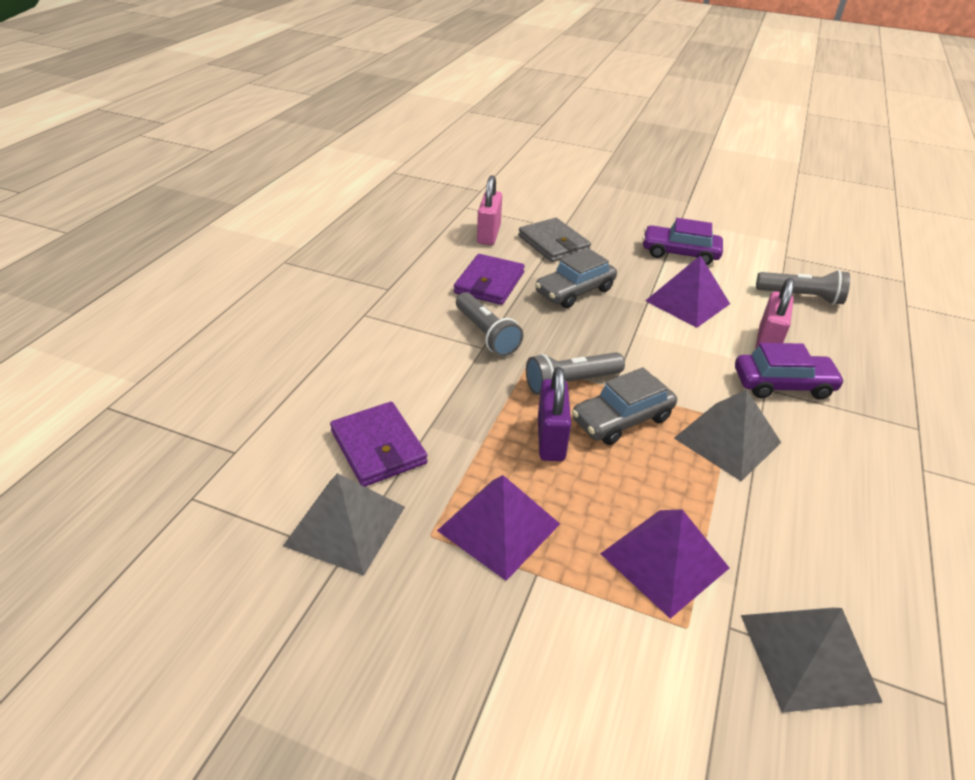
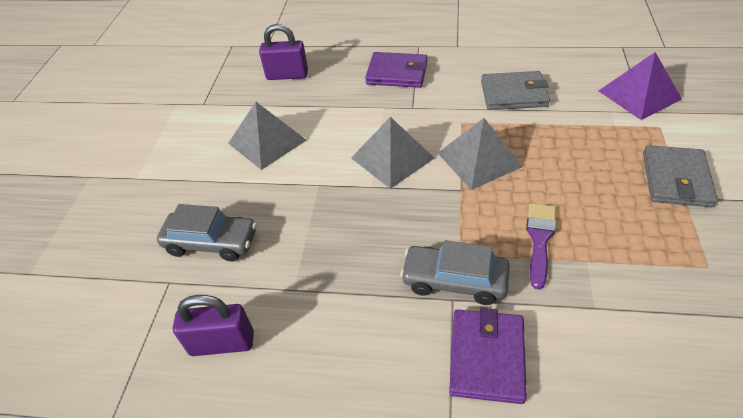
grey flashlight: [456,292,523,356] [526,352,625,395] [756,270,850,305] = 3 -> none = 0
grey wallet: [518,218,591,262] = 1 -> [481,71,550,110] [643,145,718,207] = 2
pink padlock: [477,175,502,245] [755,278,794,349] = 2 -> none = 0
purple brush: none = 0 -> [526,203,556,290] = 1
purple car: [642,218,723,265] [735,343,845,400] = 2 -> none = 0
purple padlock: [538,367,571,461] = 1 -> [173,295,254,356] [259,24,308,80] = 2
purple pyramid: [437,475,560,581] [600,509,729,619] [645,255,730,328] = 3 -> [598,52,682,120] = 1

